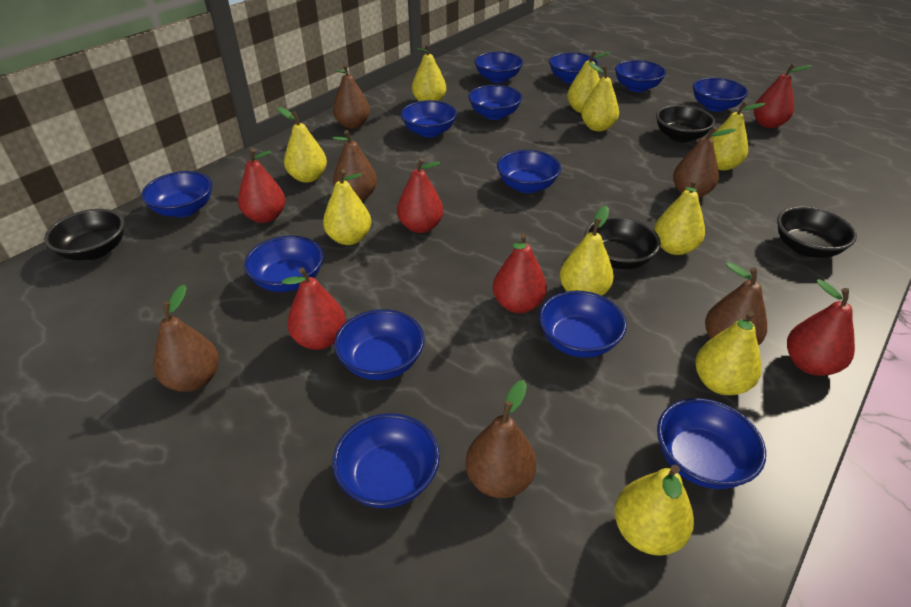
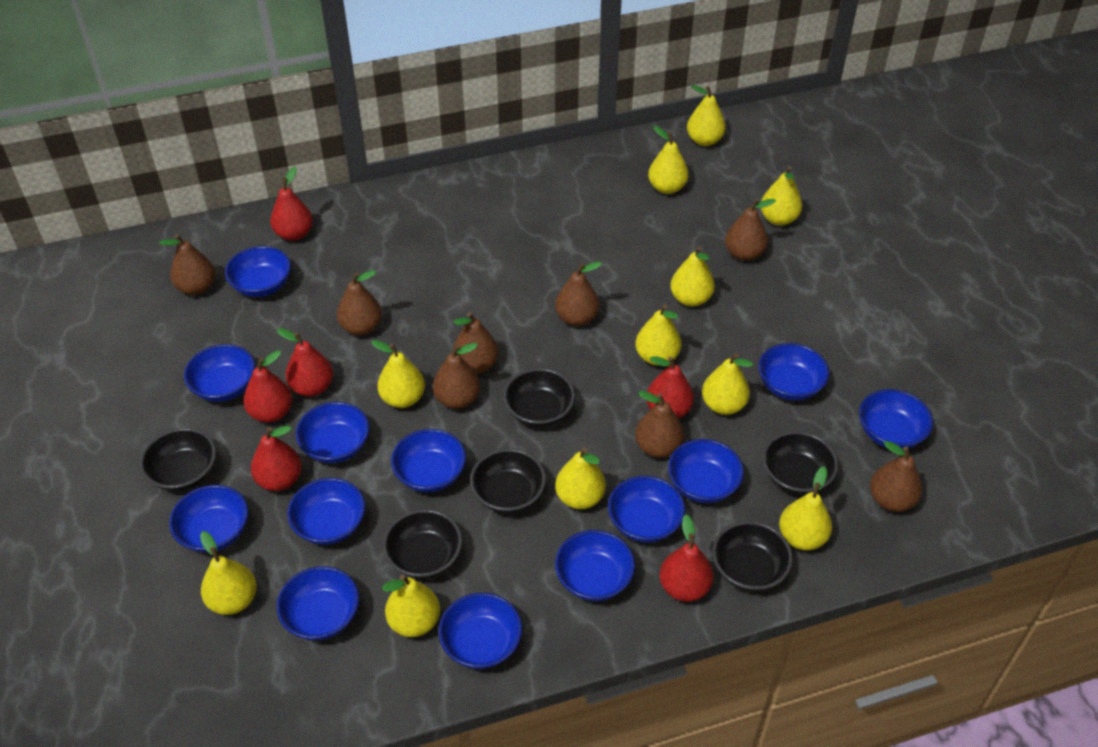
black bowl: [44,209,125,260] [584,216,661,269] [656,105,715,143] [777,206,857,258] = 4 -> [140,428,216,491] [383,509,462,579] [470,449,546,513] [503,368,575,427] [712,521,793,592] [763,431,838,495] = 6
brown pear: [153,284,219,392] [332,130,377,201] [333,65,370,129] [465,380,536,498] [673,126,736,197] [705,262,767,346] = 6 -> [159,234,215,295] [337,270,382,336] [433,343,480,409] [452,312,499,374] [555,261,602,326] [635,391,684,458] [725,199,776,261] [870,441,922,512] = 8
yellow pear: [278,107,327,183] [323,169,371,245] [412,44,446,101] [560,206,614,296] [567,50,611,113] [581,62,619,132] [615,465,694,556] [654,179,705,255] [695,311,762,395] [710,101,766,171] = 10 -> [200,531,256,615] [371,340,425,408] [382,574,440,637] [555,447,606,509] [635,305,681,366] [648,126,689,194] [671,246,715,307] [687,85,726,146] [702,353,753,415] [761,166,802,226] [779,466,832,550] = 11

